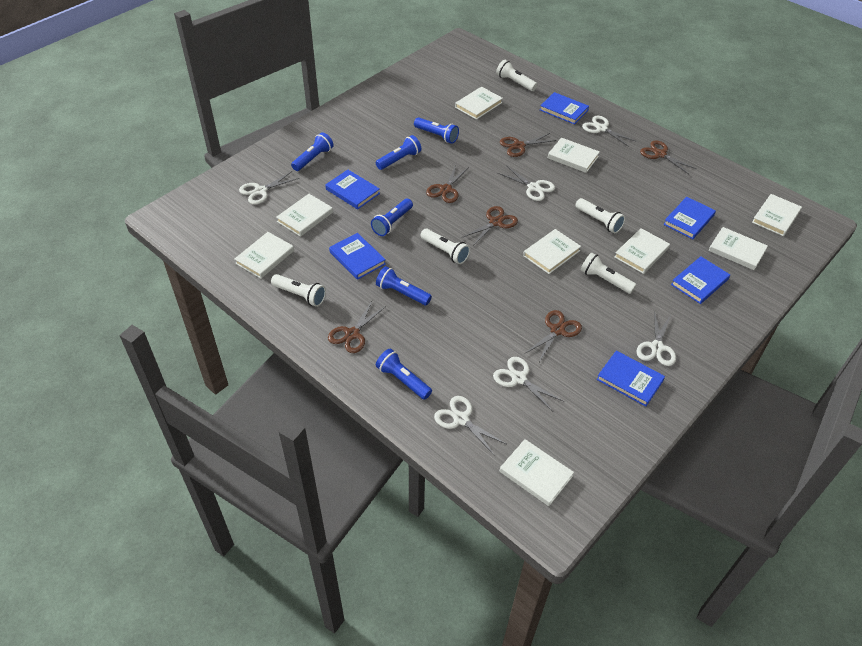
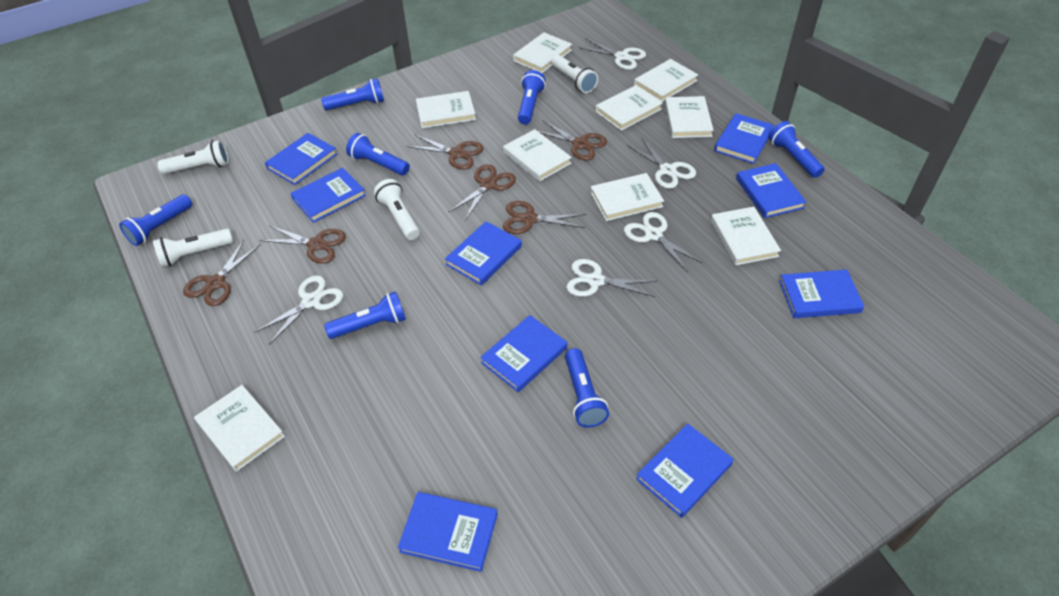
blue book: [325,170,380,209] [329,233,386,280] [540,92,589,125] [597,351,665,407] [663,197,716,239] [671,256,730,304] = 6 -> [265,133,337,185] [290,168,366,223] [398,492,498,572] [445,221,522,285] [480,315,567,392] [636,423,734,518] [714,113,774,164] [736,163,806,218] [779,269,864,318] = 9
blue flashlight: [291,132,334,171] [371,199,413,236] [376,135,421,170] [376,266,432,305] [376,349,432,400] [414,117,459,144] = 6 -> [119,194,192,246] [321,78,384,110] [324,291,406,339] [346,133,410,176] [518,70,546,124] [565,348,609,428] [769,121,825,178] = 7
white flashlight: [271,274,326,307] [420,229,470,264] [496,60,537,91] [575,198,625,233] [581,253,636,294] = 5 -> [153,228,233,267] [157,140,229,174] [374,179,420,240] [551,55,598,93] = 4
white scissors: [239,171,299,204] [434,396,506,456] [493,357,563,412] [498,165,555,201] [582,116,637,147] [636,311,676,366] = 6 -> [254,275,343,345] [566,259,658,297] [578,39,646,70] [624,212,703,272] [627,137,696,189] = 5

